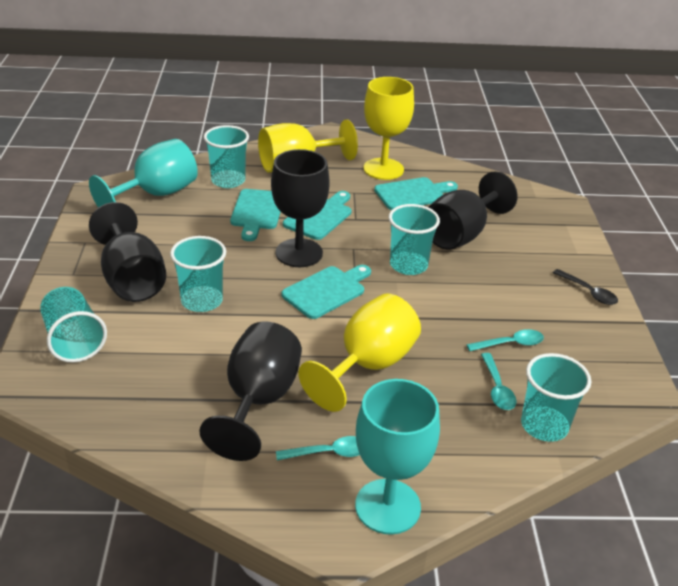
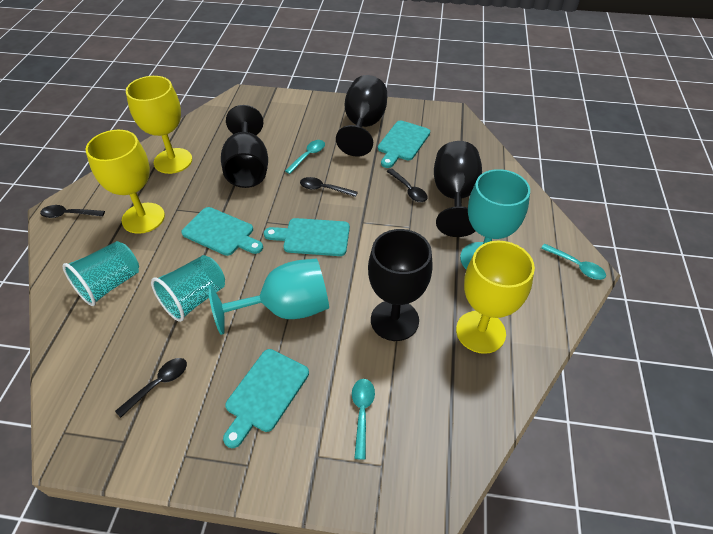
black spoon: [553,269,618,305] = 1 -> [40,205,105,218] [115,358,187,418] [300,177,358,197] [387,169,427,202] = 4
turquoise cup: [40,287,107,363] [170,236,226,312] [204,125,249,188] [389,204,440,275] [521,353,592,442] = 5 -> [62,241,139,306] [151,255,225,322] = 2

